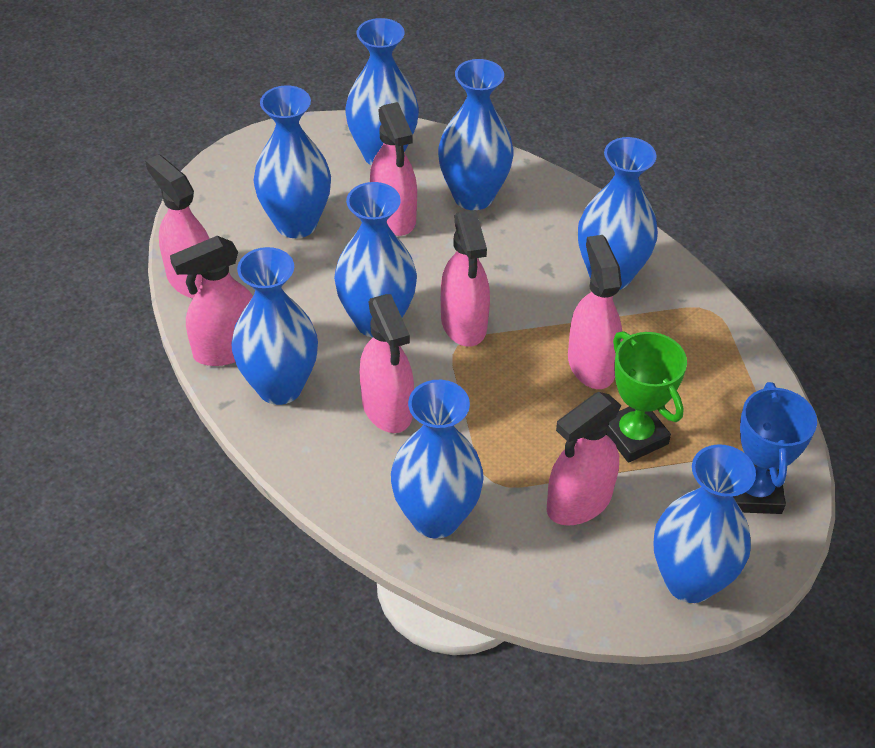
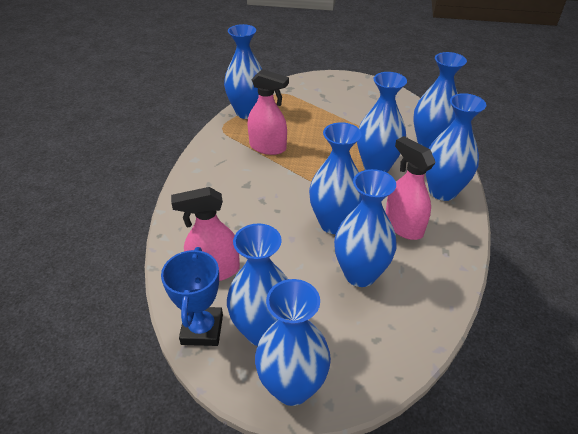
green trophy: [606,331,687,463] = 1 -> none = 0
pink spray bottle: [145,154,210,298] [170,236,253,366] [359,294,414,433] [370,102,417,236] [441,210,490,347] [547,392,621,526] [568,235,622,389] = 7 -> [171,187,240,281] [248,69,289,155] [386,136,436,240] = 3

